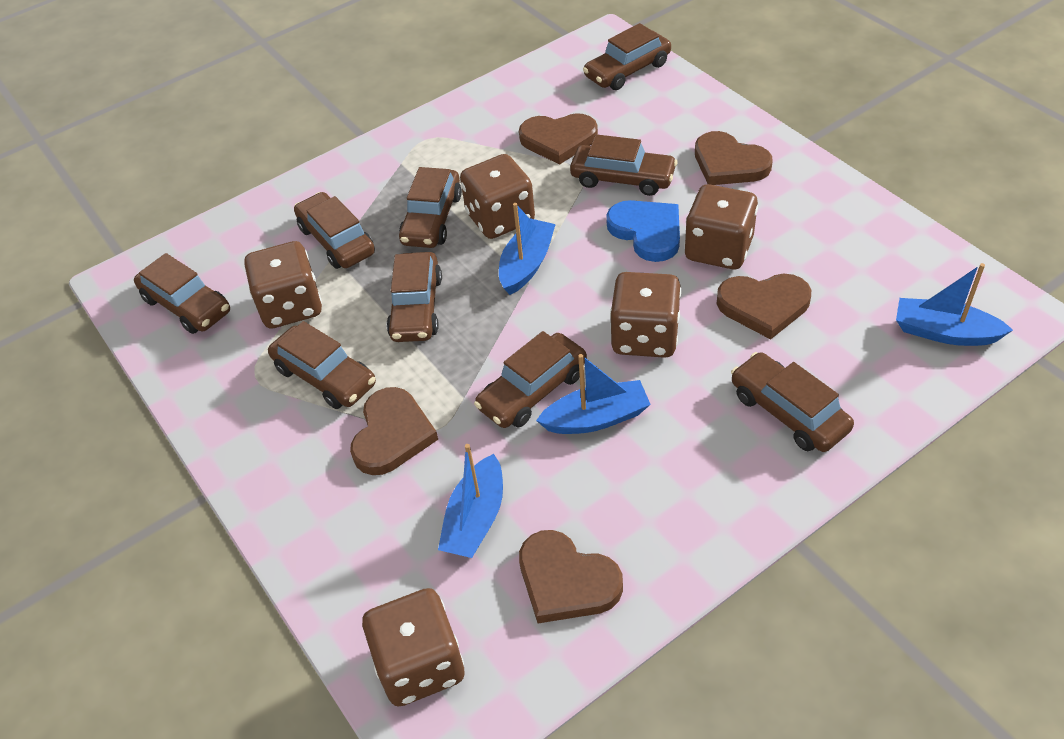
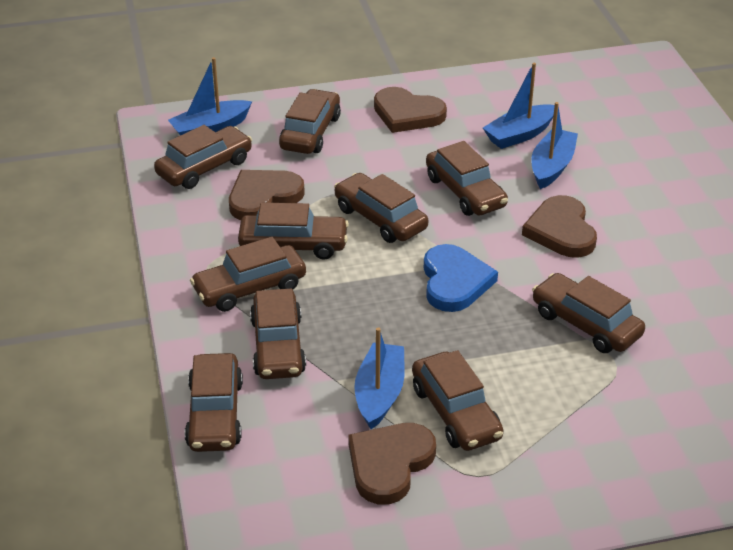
brown car: [134,253,230,334] [268,321,376,409] [294,192,375,269] [387,252,442,342] [399,167,462,248] [474,331,587,428] [570,134,678,196] [583,23,671,90] [731,352,854,452] = 9 -> [154,125,252,189] [185,353,243,452] [190,237,306,312] [238,203,349,260] [250,288,306,379] [279,89,341,154] [334,173,428,243] [412,350,503,451] [426,141,508,216] [532,273,645,353] = 10
brown dice: [244,241,322,329] [362,588,465,706] [460,154,535,239] [610,272,681,358] [684,184,758,269] = 5 -> none = 0
brown heart: [350,387,438,475] [519,113,598,165] [519,530,623,623] [695,131,773,185] [717,274,811,339] = 5 -> [229,170,305,220] [348,423,436,504] [374,87,447,133] [522,195,597,258] = 4

